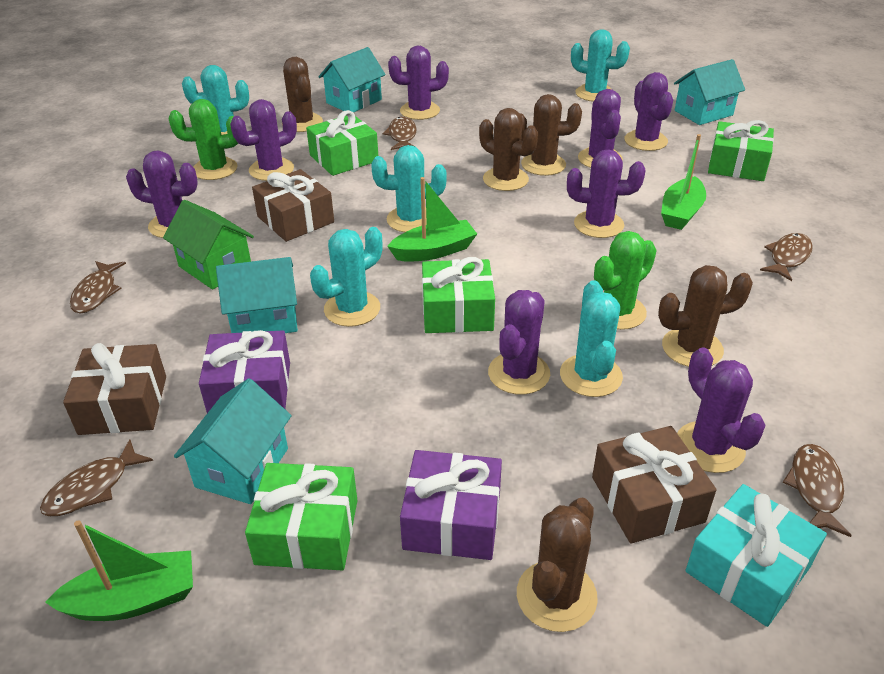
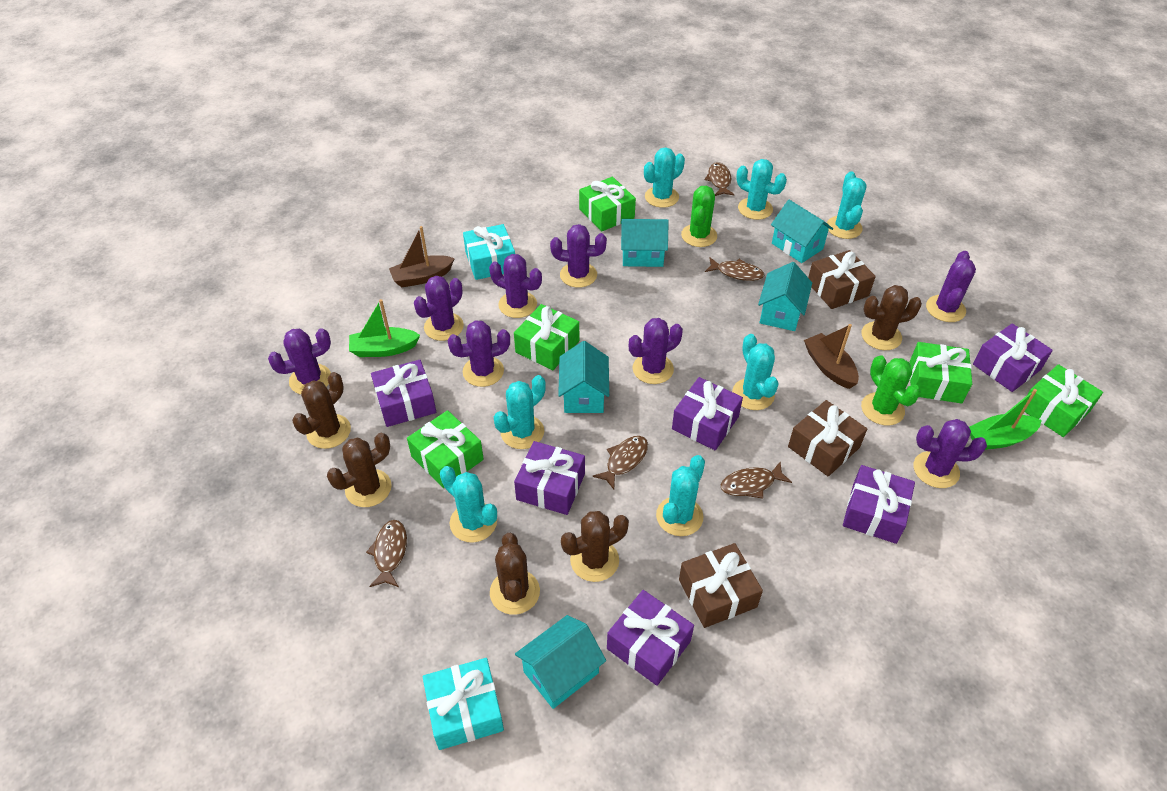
brown boat: none = 0 -> [389,226,455,287] [804,324,859,389] = 2
green boat: [45,520,193,621] [388,177,477,262] [661,134,706,230] = 3 -> [349,299,420,357] [969,389,1042,450] = 2
green gift: [245,463,358,570] [306,110,378,176] [422,257,495,333] [708,120,774,181] = 4 -> [407,410,484,488] [514,304,579,370] [579,177,636,232] [910,342,972,404] [1025,364,1103,437] = 5
green house: [163,200,254,289] = 1 -> none = 0
purple gift: [199,330,290,413] [400,450,502,560] = 2 -> [371,360,436,427] [514,441,585,515] [607,590,694,686] [672,377,743,450] [843,465,915,544] [973,323,1053,392] = 6
turquoise cactus: [182,65,249,135] [310,227,383,327] [371,145,447,232] [560,280,623,397] [571,29,630,102] = 5 -> [440,466,497,543] [494,375,546,449] [644,148,685,208] [656,455,705,536] [732,334,778,410] [736,159,787,220] [827,171,867,239] = 7
turquoise gift: [685,484,827,627] = 1 -> [423,658,504,750] [463,224,515,280] = 2
turquoise house: [174,378,292,504] [216,257,298,333] [318,47,385,113] [674,59,745,125] = 4 -> [515,615,606,709] [558,341,609,413] [621,219,669,267] [758,262,812,331] [771,200,833,263] = 5

